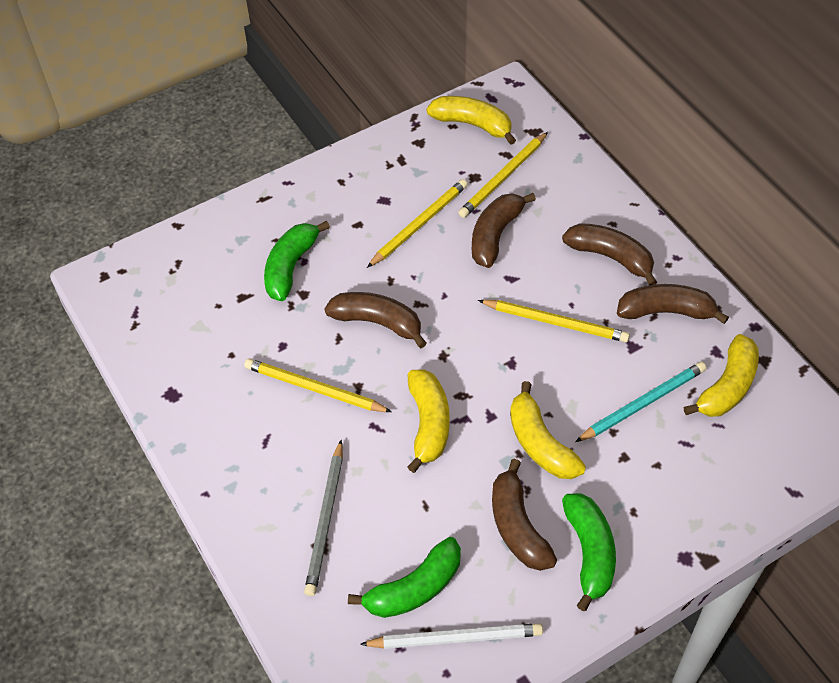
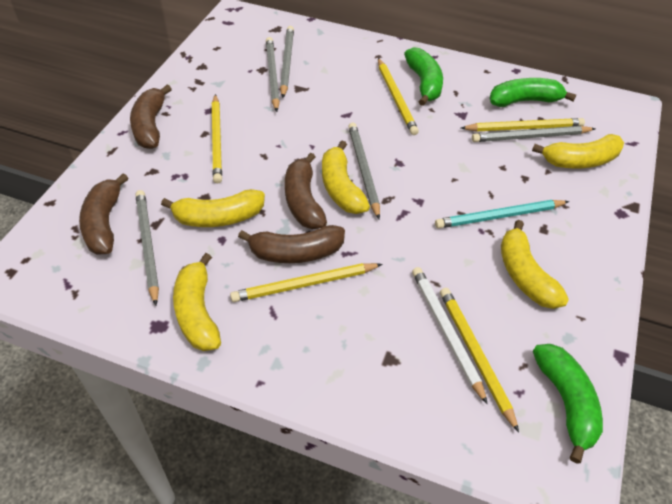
brown banana: [325,292,427,348] [472,193,536,268] [492,459,557,571] [562,223,658,285] [617,284,729,324] = 5 -> [79,173,129,255] [130,85,172,149] [238,225,345,263] [285,153,327,229] = 4
grey pencil: [304,440,343,596] = 1 -> [136,190,159,306] [266,37,280,112] [280,26,294,98] [348,123,380,219] [472,126,596,142] = 5
yellow banana: [408,369,450,473] [426,96,516,145] [510,381,586,479] [684,334,759,417] = 4 -> [161,189,265,227] [173,253,221,351] [322,141,370,214] [501,220,569,309] [532,134,624,169] = 5
yellow pencil: [244,358,392,412] [367,179,468,268] [458,132,548,218] [478,300,630,342] = 4 -> [212,94,222,183] [230,263,382,302] [378,58,419,135] [440,288,519,433] [461,118,585,131] = 5

